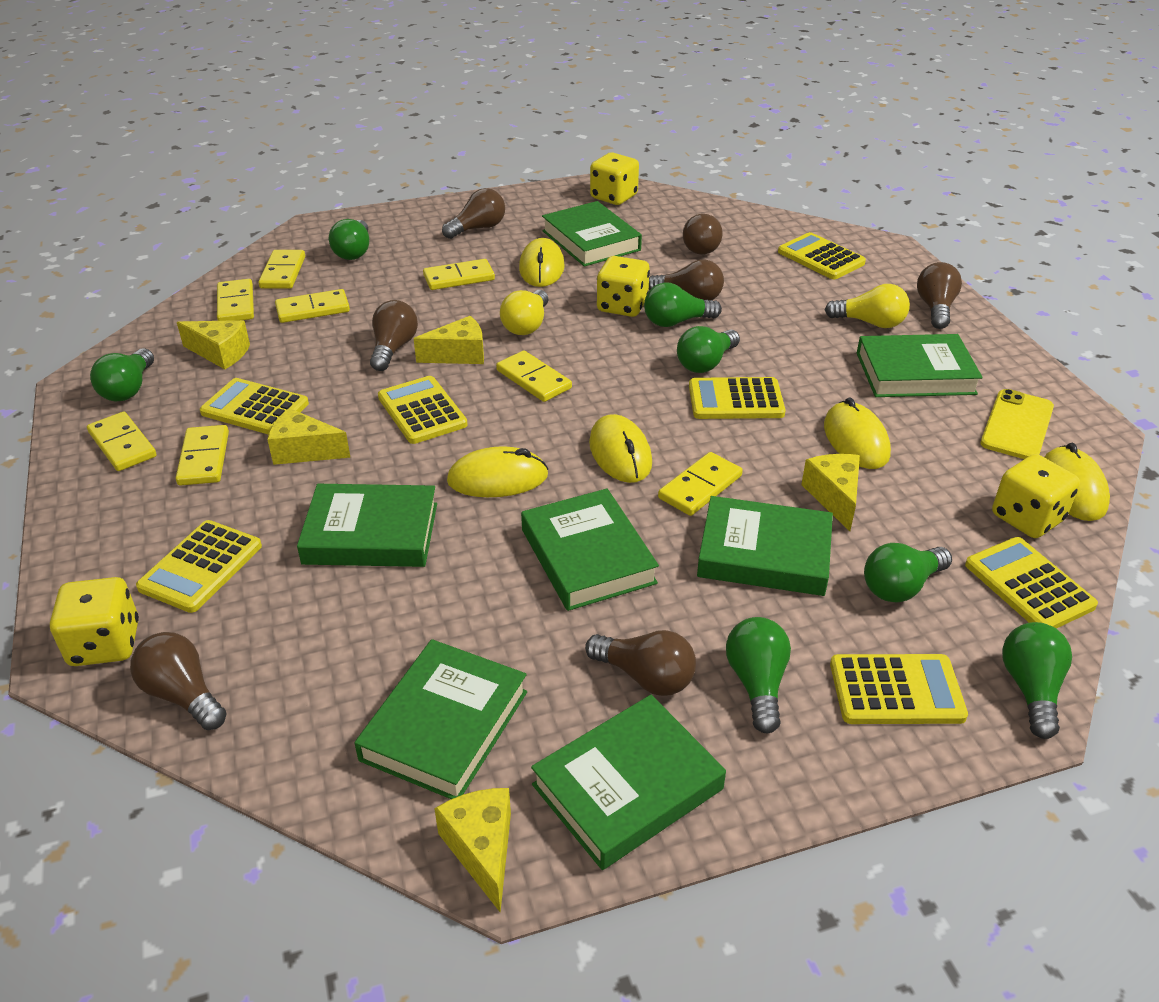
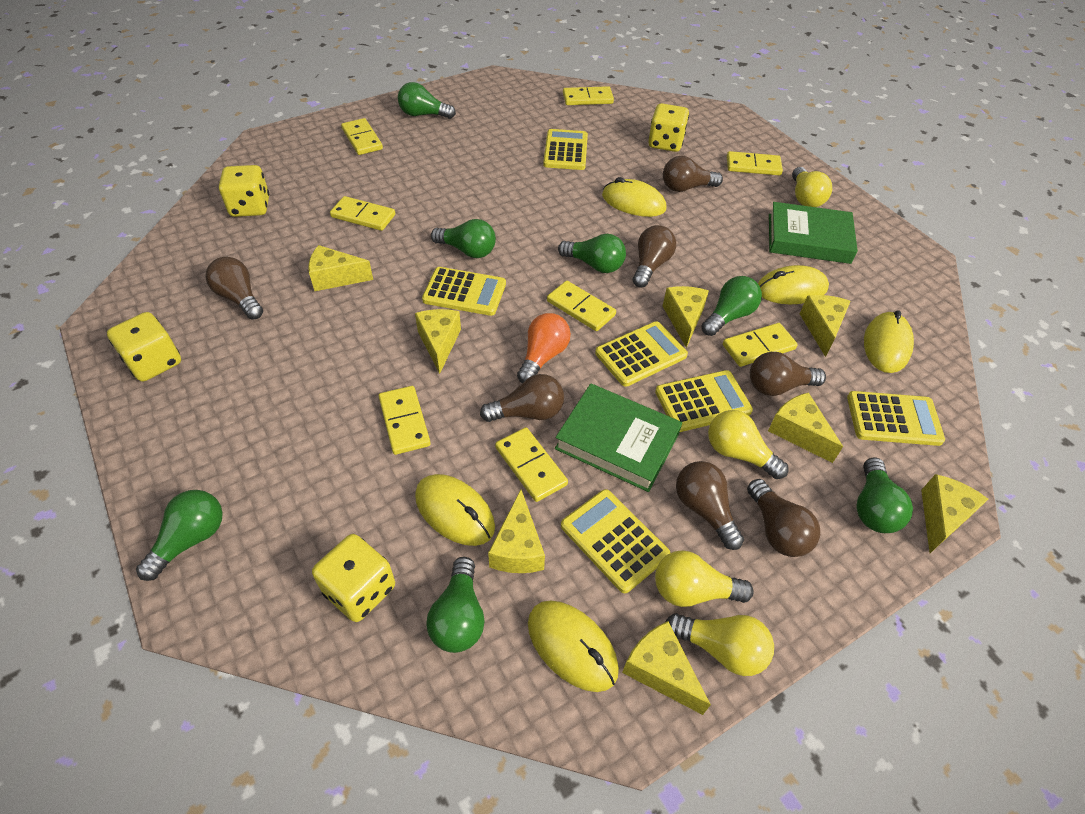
green book: [297,484,437,567] [355,639,527,799] [521,489,659,611] [531,695,726,870] [542,201,642,267] [697,496,833,596] [857,334,983,397] = 7 -> [555,383,682,492] [769,202,858,264] = 2
orange light bulb: none = 0 -> [517,313,571,383] = 1
yellow calculator: [136,520,262,613] [200,378,309,434] [378,376,468,444] [689,377,786,419] [778,232,866,279] [830,654,968,724] [965,537,1098,628] = 7 -> [422,267,506,316] [543,129,588,170] [561,489,670,593] [595,321,688,387] [655,370,753,432] [847,391,945,446] = 6
yellow cheese: [177,320,250,369] [267,408,351,465] [413,316,484,364] [434,788,511,912] [801,454,860,531] = 5 -> [308,245,373,291] [415,309,461,374] [488,490,545,573] [622,621,711,715] [663,286,709,348] [768,392,843,463] [800,295,850,357] [921,474,988,553] = 8
yellow light bulb: [500,290,548,335] [825,284,910,328] = 2 -> [655,550,754,607] [665,613,774,676] [708,410,788,479] [792,167,832,207] = 4
yellow phone: [980,389,1054,459] = 1 -> none = 0

